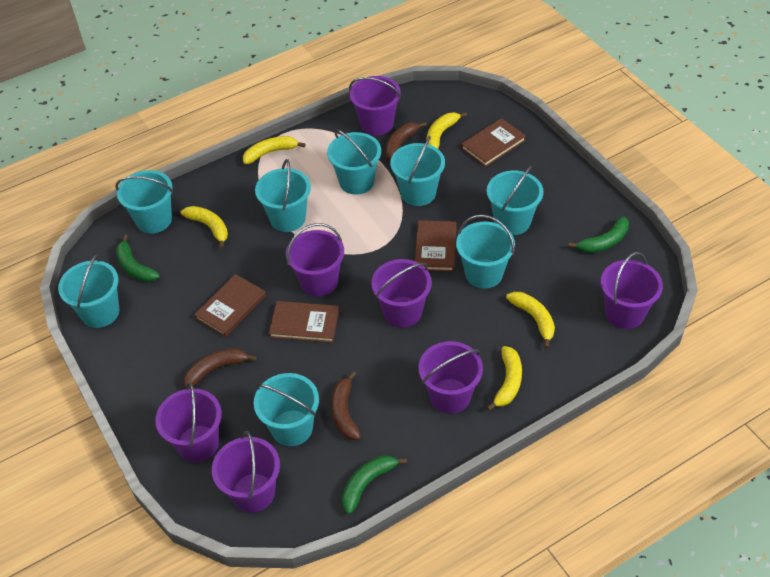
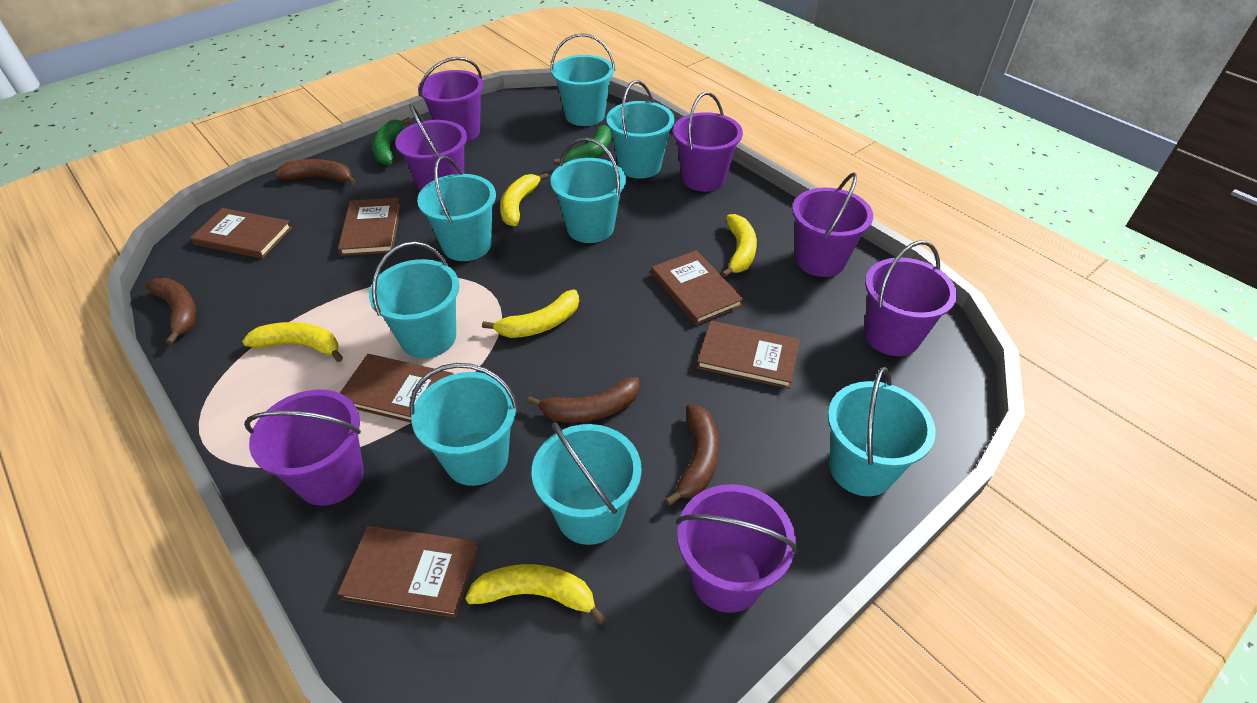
brown banana: [183,348,257,388] [331,371,361,440] [386,122,427,162] = 3 -> [145,278,197,345] [274,159,356,185] [527,377,639,423] [665,404,719,506] = 4
brown book: [194,274,266,337] [269,301,339,343] [415,220,457,272] [461,118,526,167] = 4 -> [190,208,292,259] [337,525,479,618] [338,198,401,256] [340,354,453,423] [651,250,744,325] [697,321,800,389] = 6
green banana: [116,235,160,282] [342,455,407,514] [568,216,629,253] = 3 -> [372,117,411,165] [554,125,611,165] = 2

